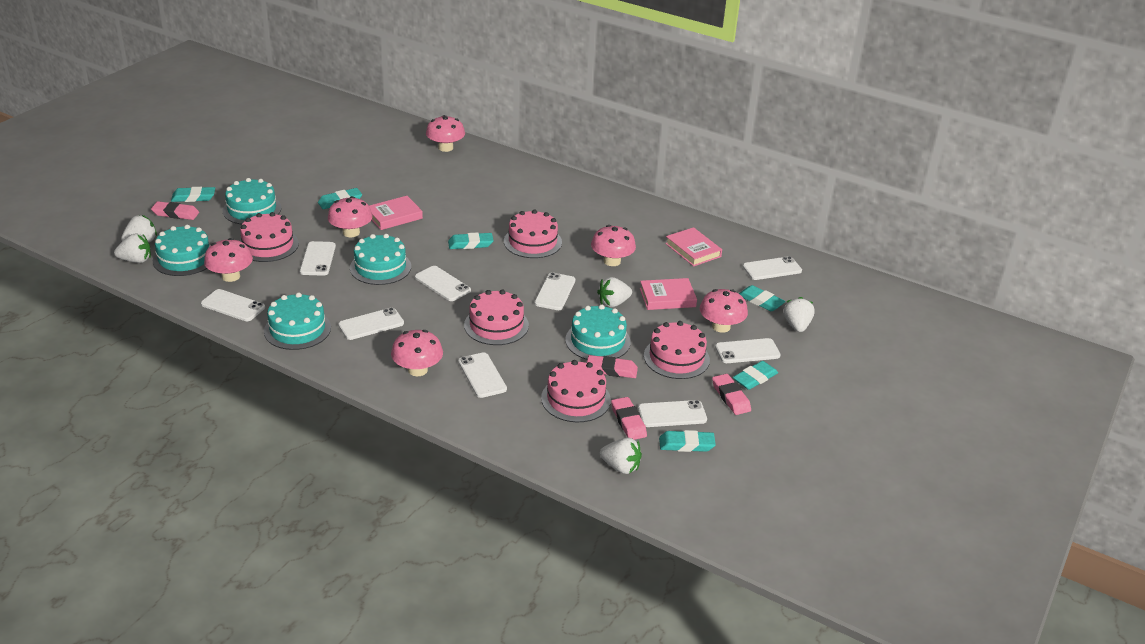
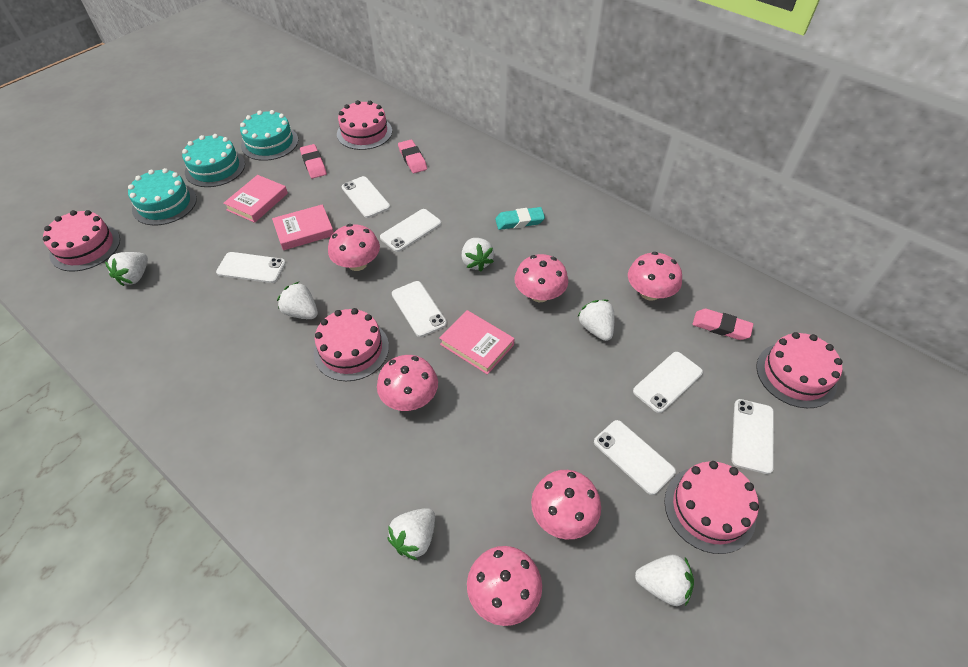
pink eraser: [151,201,199,220] [587,355,638,378] [611,397,647,440] [712,374,751,415] = 4 -> [300,144,327,178] [398,140,427,173] [693,309,753,340] = 3
turquoise cake: [153,225,210,276] [223,178,282,224] [264,292,331,350] [350,234,411,285] [565,304,631,360] = 5 -> [128,168,197,225] [182,134,245,187] [240,110,298,161] = 3
turquoise eraser: [171,187,215,202] [318,188,362,209] [448,232,494,249] [659,430,716,452] [733,361,778,390] [739,285,786,311] = 6 -> [495,207,545,230] = 1
white phone: [201,289,265,321] [300,241,336,276] [338,307,404,340] [415,266,471,301] [458,352,507,398] [534,272,575,310] [638,400,707,427] [715,338,781,363] [743,256,802,280] = 9 -> [216,252,286,283] [342,176,390,218] [380,209,441,252] [392,281,447,337] [594,420,676,495] [633,352,703,413] [732,399,774,474] = 7
white strawberry: [114,233,151,263] [121,215,157,242] [597,277,632,308] [600,437,642,474] [783,297,815,332] = 5 -> [105,252,148,286] [277,282,318,319] [387,508,435,560] [462,238,494,271] [578,300,614,341] [635,555,694,606] = 6

